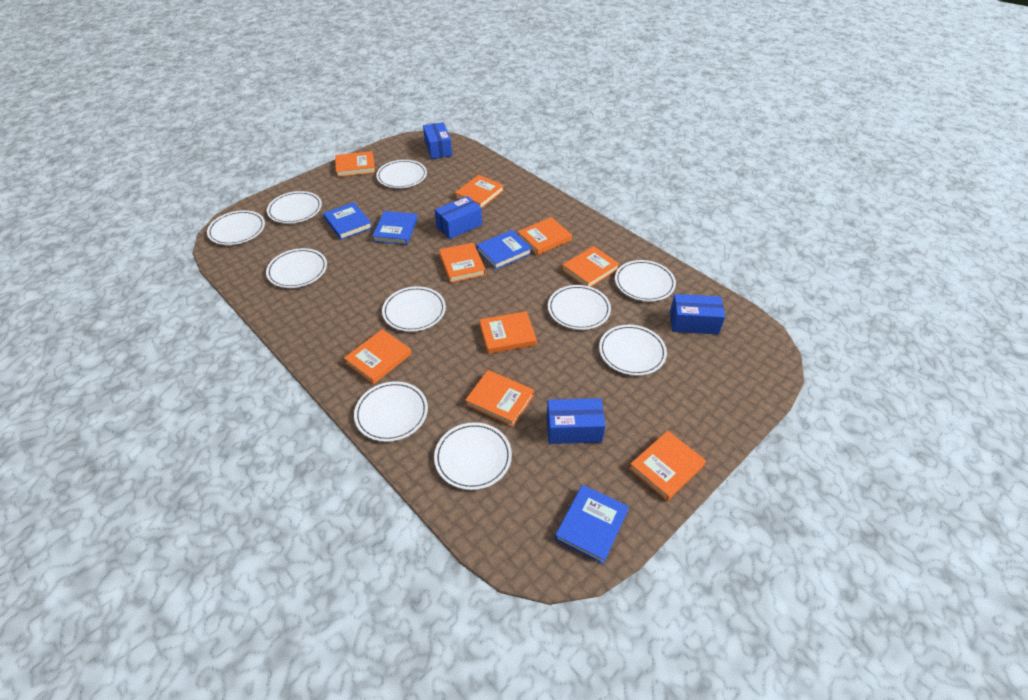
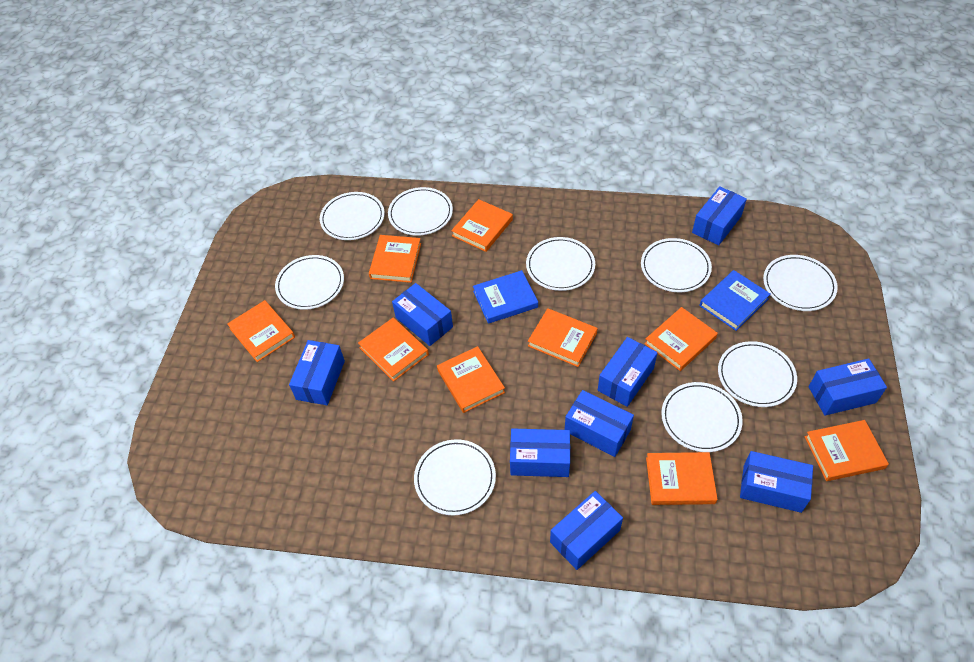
blue book: [323,202,372,240] [372,211,417,245] [476,230,532,270] [555,485,629,564] = 4 -> [473,270,538,324] [700,270,770,331] = 2
blue box: [423,122,452,159] [435,196,482,239] [546,398,606,444] [670,294,725,335] = 4 -> [289,340,345,405] [392,283,453,346] [510,428,570,477] [550,491,623,570] [565,390,634,457] [598,337,658,407] [692,186,747,246] [740,451,813,513] [809,358,887,416] = 9
white plate: [207,210,265,245] [266,248,327,288] [267,191,322,224] [354,381,428,442] [376,160,427,188] [382,286,446,332] [434,422,512,490] [548,285,611,330] [599,325,667,376] [615,260,676,301] = 10 -> [275,255,344,310] [320,192,385,240] [388,187,453,236] [414,439,496,516] [526,237,595,291] [641,238,712,292] [661,382,743,452] [718,341,797,407] [763,255,838,311] = 9

